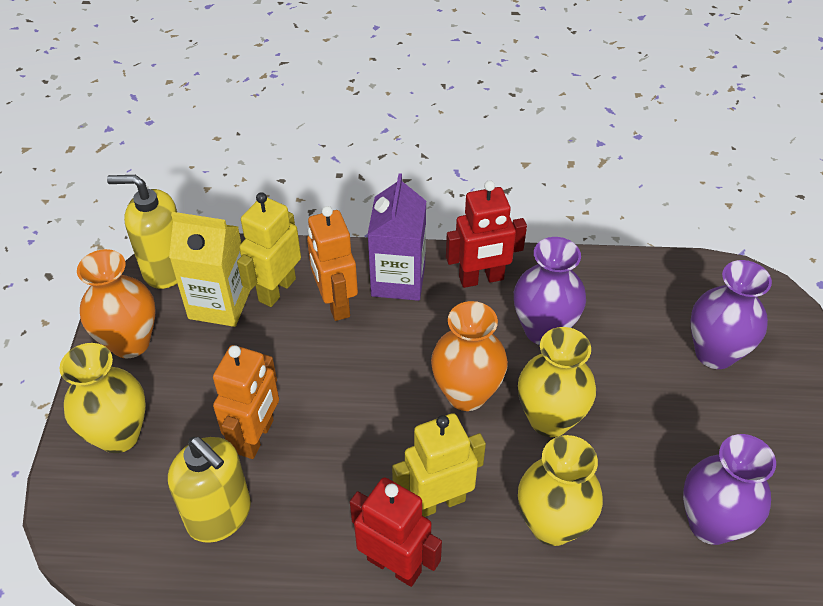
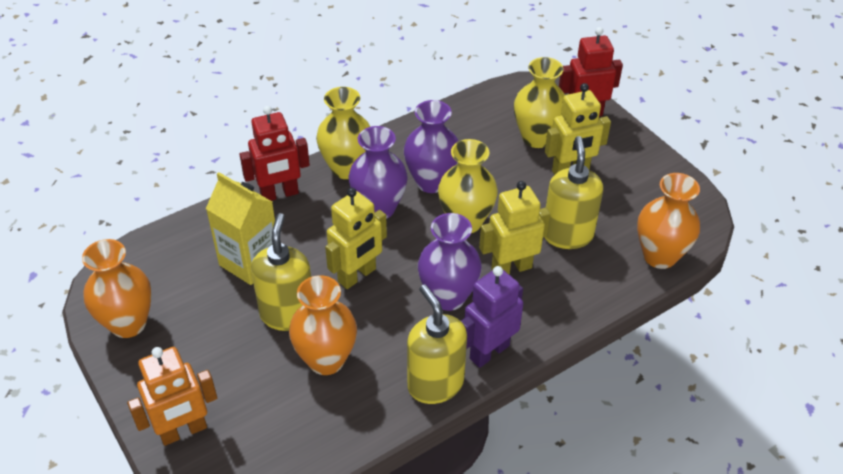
orange robot: [213,345,279,459] [307,206,358,321] = 2 -> [127,347,217,446] = 1
orange vase: [77,249,156,358] [431,301,508,411] = 2 -> [82,239,152,338] [289,275,357,375] [637,173,700,269] = 3
purple carton: [367,173,426,301] = 1 -> none = 0
purple robot: none = 0 -> [461,266,523,368] = 1
yellow robot: [237,192,301,307] [392,413,486,517] = 2 -> [325,188,387,289] [479,181,550,275] [545,83,611,175] = 3
yellow soap dispenser: [107,175,177,289] [168,437,251,543] = 2 -> [251,213,311,331] [407,285,467,404] [544,136,603,249] = 3

